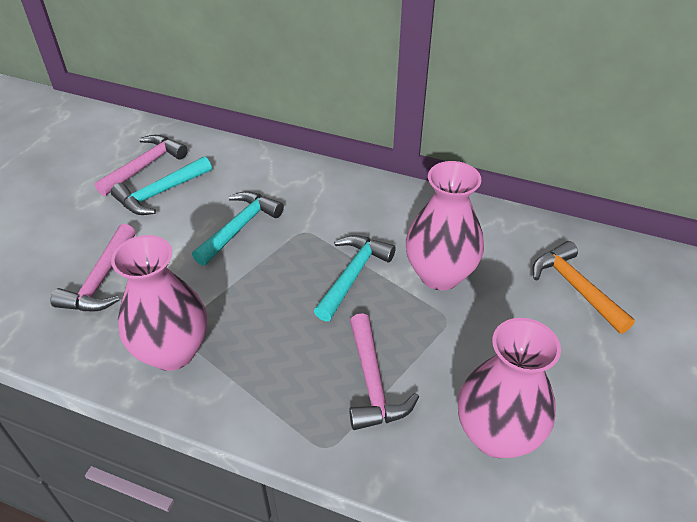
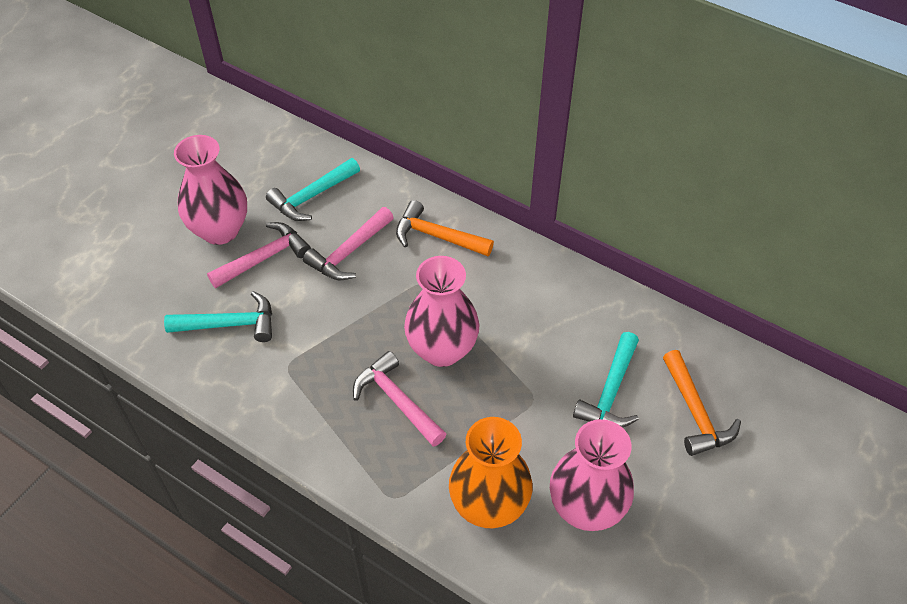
orange hammer: [532,241,635,334] = 1 -> [396,200,494,256] [663,350,741,456] = 2
orange vase: none = 0 -> [449,417,533,528] = 1

